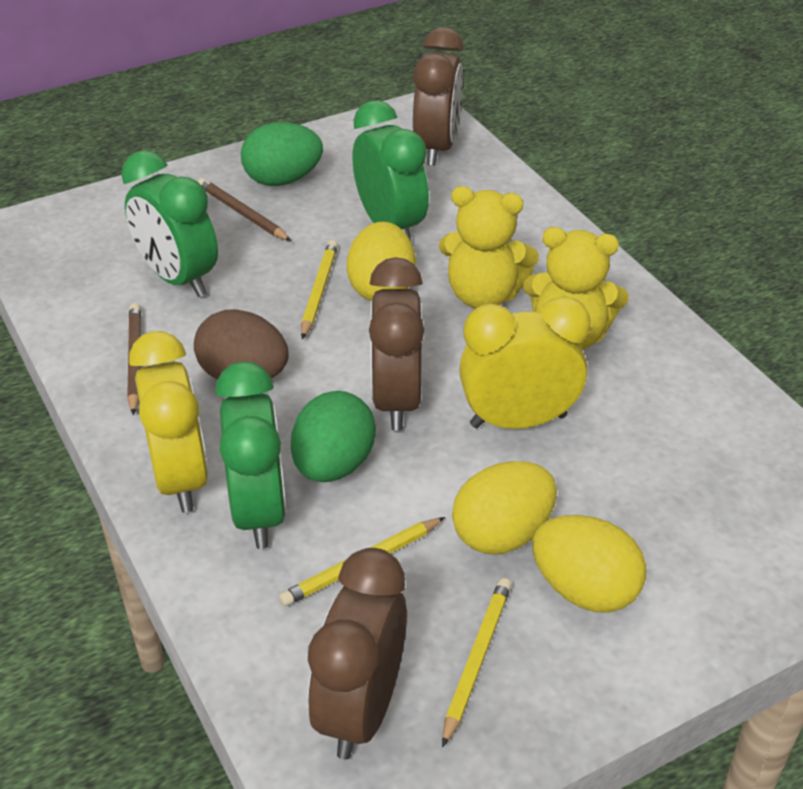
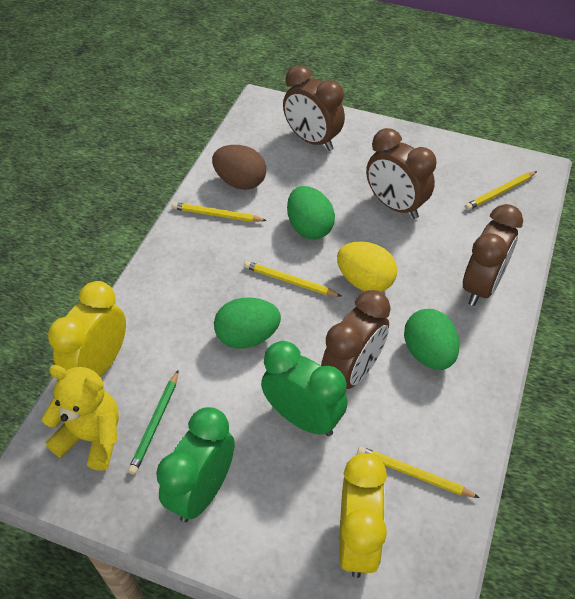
brown clock: [308,548,407,760] [369,257,424,431] [413,27,464,166] = 3 -> [283,65,345,151] [321,290,391,389] [366,128,436,219] [463,204,523,306] = 4
brown pencil: [127,303,141,415] [198,178,291,241] = 2 -> none = 0
green clock: [121,150,218,297] [215,362,286,549] [352,100,429,243] = 3 -> [156,407,235,522] [261,341,348,436] = 2
green egg: [241,122,323,186] [291,391,376,482] = 2 -> [214,297,281,349] [287,186,335,239] [404,309,460,370] = 3
green pencil: none = 0 -> [128,370,179,475] = 1
yellow egg: [347,222,416,301] [452,461,557,555] [532,515,646,613] = 3 -> [337,241,397,292] = 1
yellow pencil: [279,517,445,606] [301,240,338,339] [442,578,512,747] = 3 -> [172,202,267,222] [244,261,341,296] [357,446,480,498] [465,171,537,210] = 4
yellow teddy bear: [439,186,539,308] [523,227,629,350] = 2 -> [42,365,119,471] = 1

